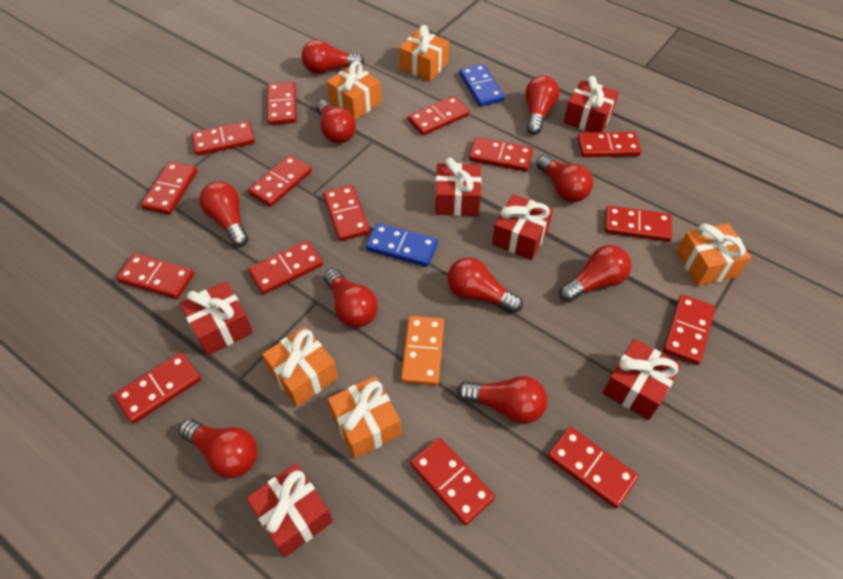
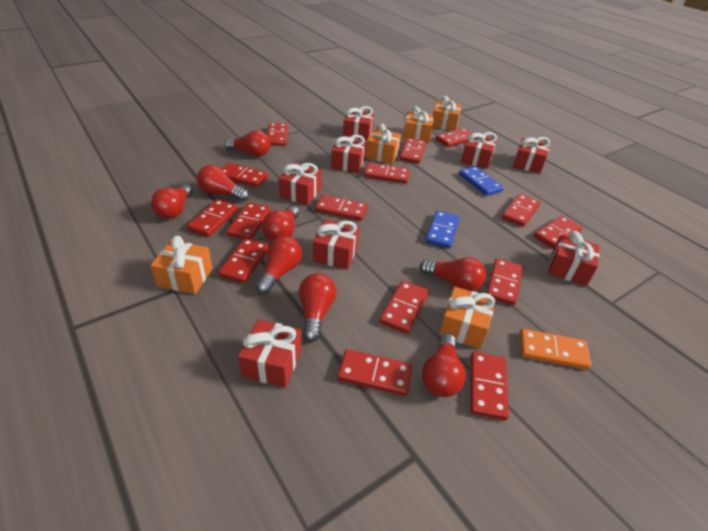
red gift: [180,281,253,356] [247,464,333,557] [435,157,481,216] [492,194,553,260] [564,76,619,132] [603,339,681,420] = 6 -> [238,319,302,388] [279,163,322,205] [313,219,359,270] [331,135,366,173] [343,106,374,141] [461,132,497,169] [513,137,550,174] [548,231,600,286] = 8
red light bulb: [179,419,258,478] [199,181,249,247] [301,40,364,74] [316,100,356,144] [324,268,378,328] [447,257,523,313] [457,376,548,424] [525,75,560,135] [537,154,593,202] [559,245,631,302] = 10 -> [151,184,193,219] [197,165,249,202] [224,130,270,157] [256,236,302,294] [262,205,299,241] [299,273,336,342] [420,257,486,291] [422,333,466,397] = 8

